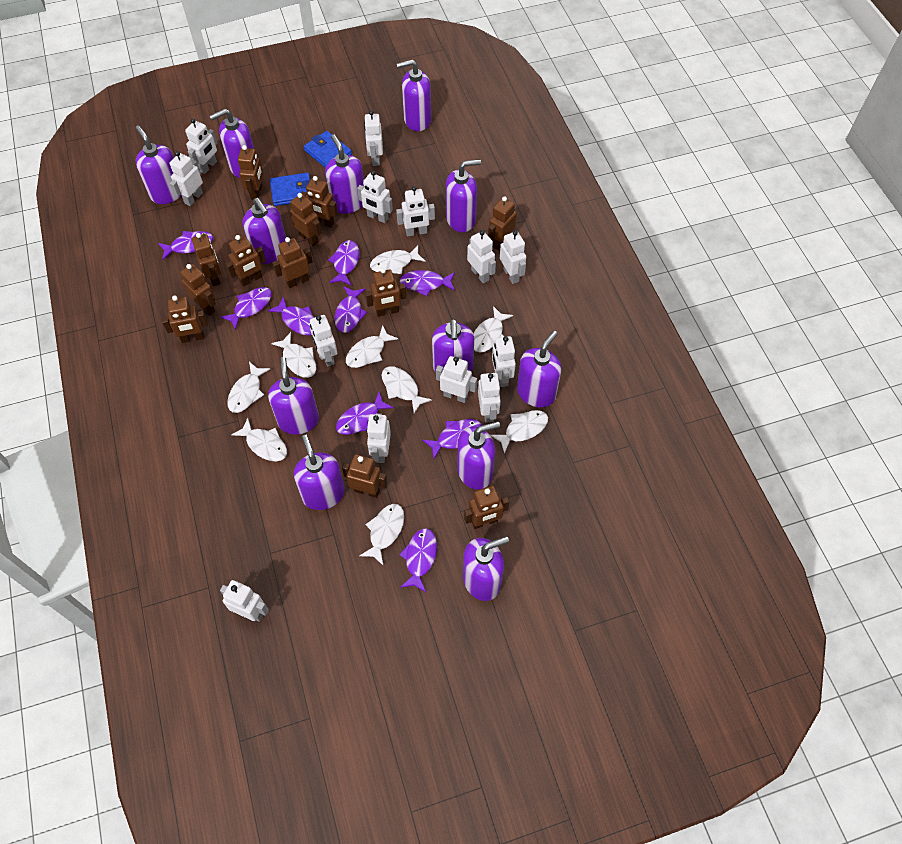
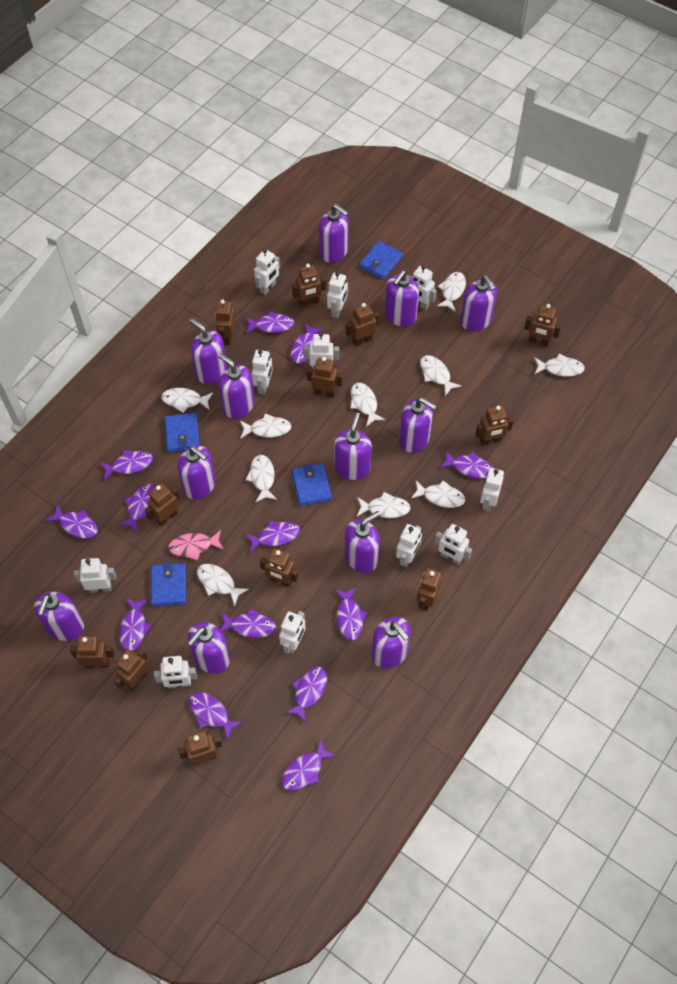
blue wallet: [270,173,310,206] [304,131,352,168] = 2 -> [151,562,186,606] [165,413,200,452] [292,463,332,506] [359,241,403,279] = 4
pink fish: none = 0 -> [168,530,224,560] = 1
purple fish: [158,231,213,260] [220,287,272,330] [268,296,314,335] [328,240,360,285] [334,286,368,333] [336,392,394,435] [399,528,437,592] [400,270,455,296] [422,419,482,459] = 9 -> [46,504,98,538] [99,450,153,480] [119,484,155,532] [119,598,152,651] [189,692,243,741] [220,608,276,638] [245,521,300,553] [246,311,295,333] [282,739,336,791] [285,667,327,723] [291,323,323,364] [335,587,367,640] [440,450,493,478] = 13
white fish: [227,362,270,413] [231,418,287,461] [271,332,316,378] [346,325,398,368] [360,504,404,565] [370,245,426,274] [381,367,432,413] [473,306,513,353] [490,410,548,454] = 9 -> [161,388,213,413] [197,564,249,606] [240,413,291,439] [246,455,277,502] [350,383,385,427] [357,492,411,518] [411,480,465,508] [420,355,461,396] [437,272,466,311] [534,353,585,377] = 10
white robot: [170,151,203,206] [185,118,218,174] [220,580,269,622] [310,315,337,367] [357,171,393,223] [364,110,383,166] [366,413,391,463] [396,186,435,237] [436,356,477,403] [467,230,496,284] [478,373,501,423] [492,336,516,387] [500,230,526,284] = 13 -> [73,558,116,593] [154,656,197,688] [252,350,273,395] [254,249,280,295] [279,611,306,654] [304,332,339,368] [327,272,348,318] [396,524,422,567] [407,265,437,310] [434,524,472,565] [480,468,504,512] = 11

